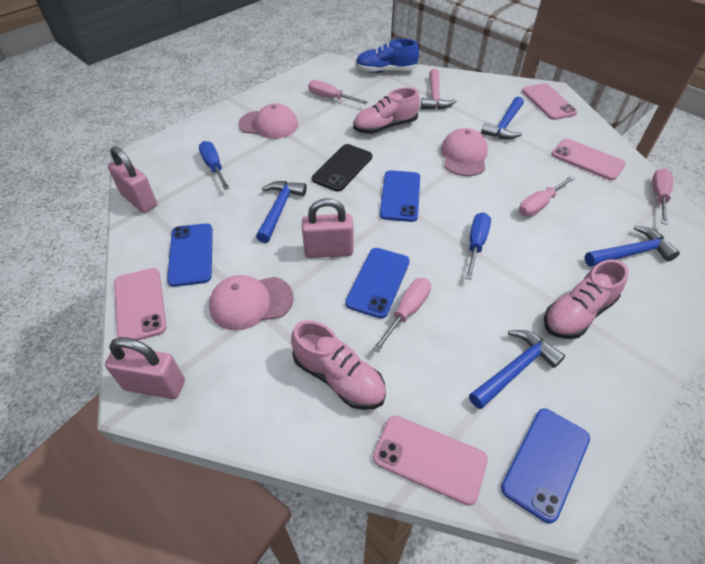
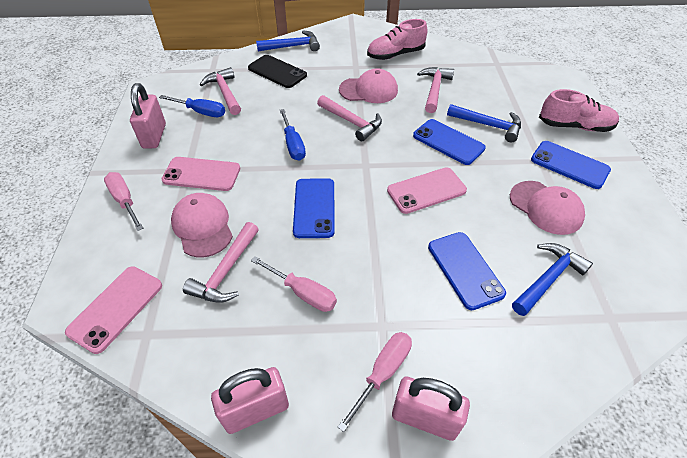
blue hammer: [256,181,307,243] [469,330,565,409] [481,97,524,139] [585,226,680,267] = 4 -> [256,30,320,51] [447,104,521,142] [512,243,593,316] = 3
blue shoe: [355,39,419,73] = 1 -> none = 0
pink hammer: [421,69,456,110] = 1 -> [183,222,259,303] [200,67,241,115] [317,95,382,141] [417,67,454,113] = 4
pink phone: [114,268,166,341] [373,416,488,506] [522,83,577,120] [551,138,626,180] = 4 -> [65,266,162,354] [162,157,240,191] [387,167,467,214] = 3
pink screwdriver: [308,80,368,104] [372,278,431,352] [519,176,575,217] [652,168,673,225] = 4 -> [104,172,143,231] [251,256,337,312] [338,332,412,432] = 3
pink shoe: [291,320,386,410] [353,87,420,134] [544,259,629,339] = 3 -> [367,19,427,60] [539,89,619,132] = 2

